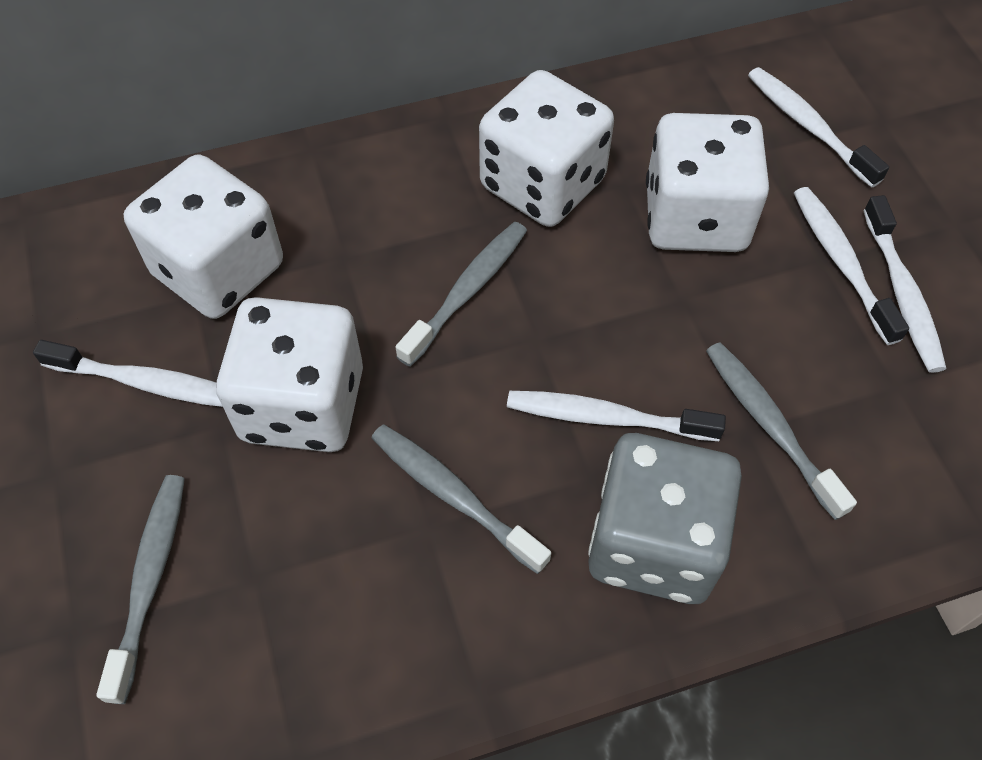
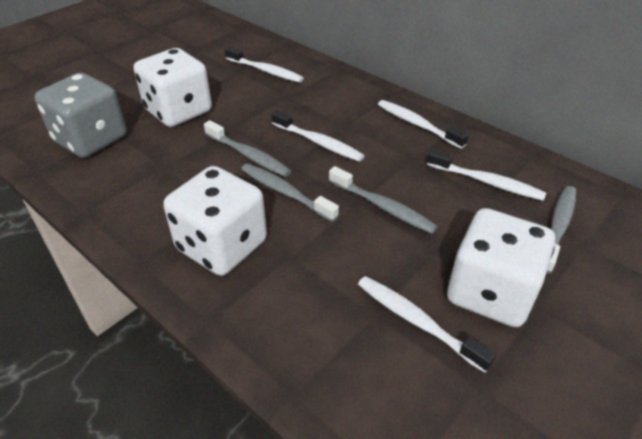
white dice: [124,155,283,319] [216,297,363,452] [479,70,614,227] [646,113,769,252] = 4 -> [134,48,212,127] [163,166,267,276] [447,208,555,327] = 3

